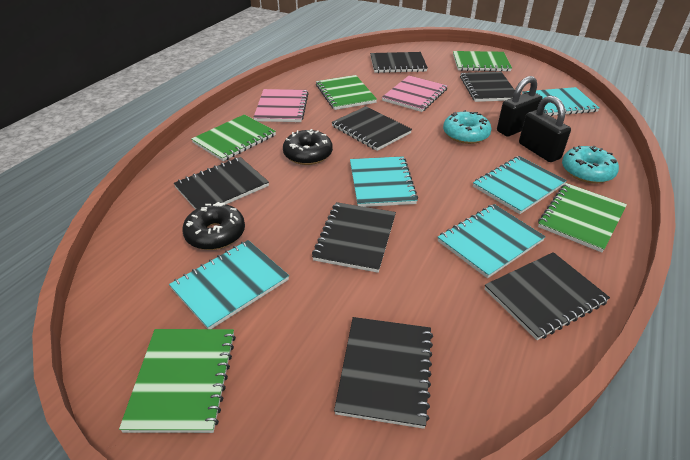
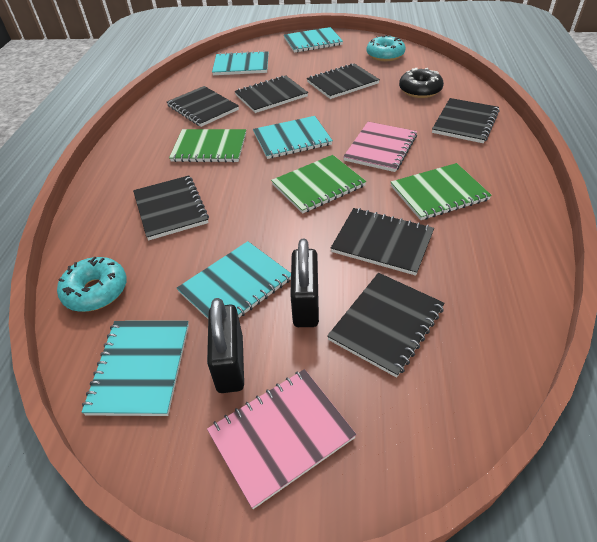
black donut: [182,202,245,250] [283,129,333,165] = 2 -> [399,68,444,98] = 1
green notebook: [119,329,236,433] [191,115,276,161] [316,75,377,110] [453,51,512,72] [538,183,627,252] = 5 -> [169,129,246,162] [271,155,366,214] [391,163,492,220] = 3

